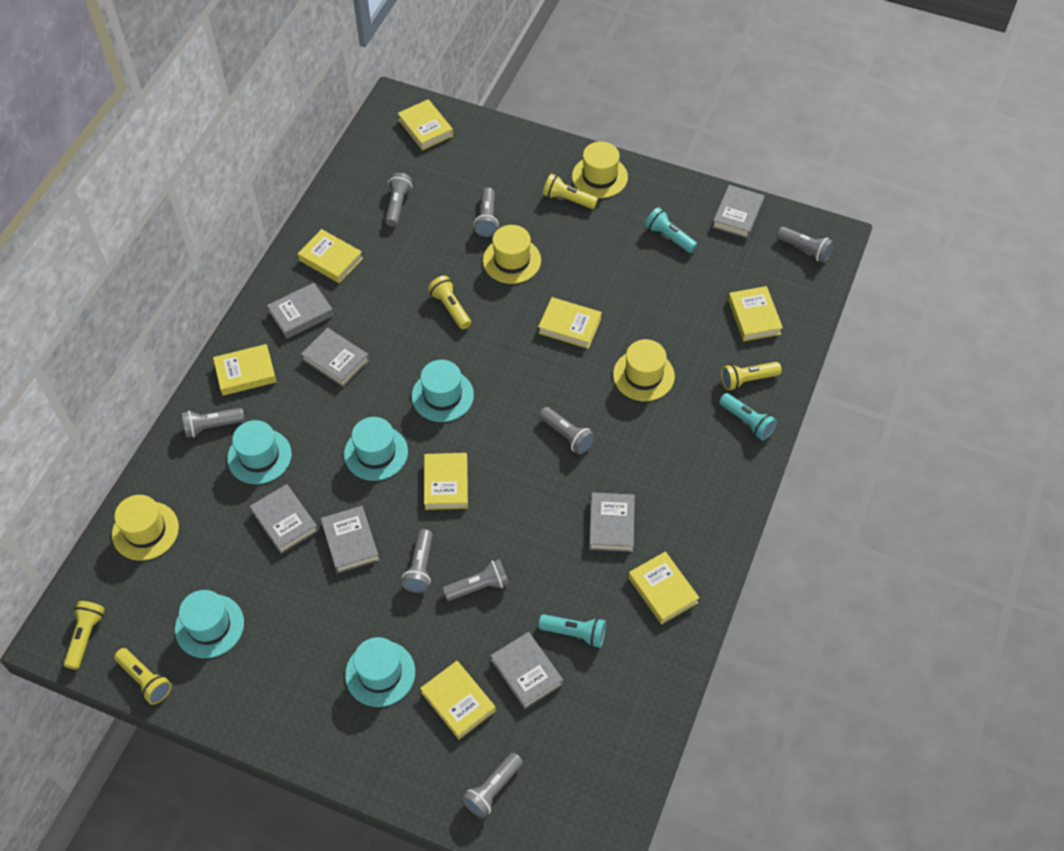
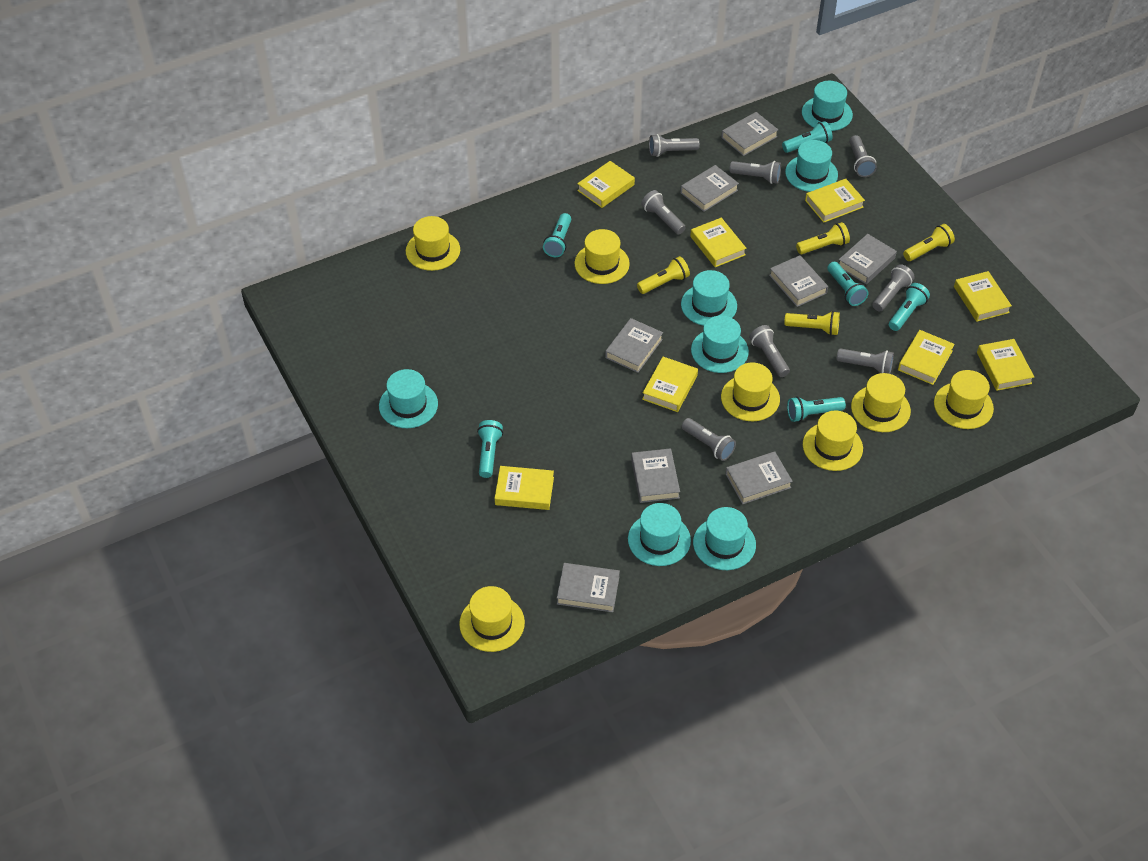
grey book: [250,484,318,554] [267,283,334,339] [301,328,369,387] [320,506,379,574] [491,632,563,709] [589,492,635,552] [712,185,765,238] = 7 -> [557,563,620,612] [605,318,663,373] [631,448,680,503] [680,165,739,212] [721,112,778,156] [726,451,793,504] [769,255,828,307] [839,234,897,284] = 8
turquoise flashlight: [539,614,606,648] [645,207,697,253] [719,393,777,440] = 3 -> [477,420,503,478] [543,213,571,257] [782,121,833,153] [787,396,846,422] [827,262,868,306] [889,283,930,331] = 6
turquoise hat: [175,590,244,658] [227,420,292,484] [344,417,408,481] [345,637,415,707] [412,360,474,422] = 5 -> [379,369,438,428] [628,503,691,566] [681,270,737,326] [691,315,749,373] [693,507,756,570] [785,140,838,192] [802,81,853,131] = 7
yellow flashlight: [63,601,105,670] [114,648,172,705] [428,276,471,329] [543,174,598,209] [721,362,782,390] = 5 -> [637,256,690,294] [784,311,840,336] [796,222,850,254] [903,224,955,261] = 4
yellow hat: [112,495,179,561] [483,225,541,284] [572,141,628,198] [613,339,675,401] = 4 -> [406,216,460,271] [459,586,525,652] [574,229,630,284] [721,362,780,421] [803,411,863,471] [851,373,911,432] [934,370,994,429] = 7

